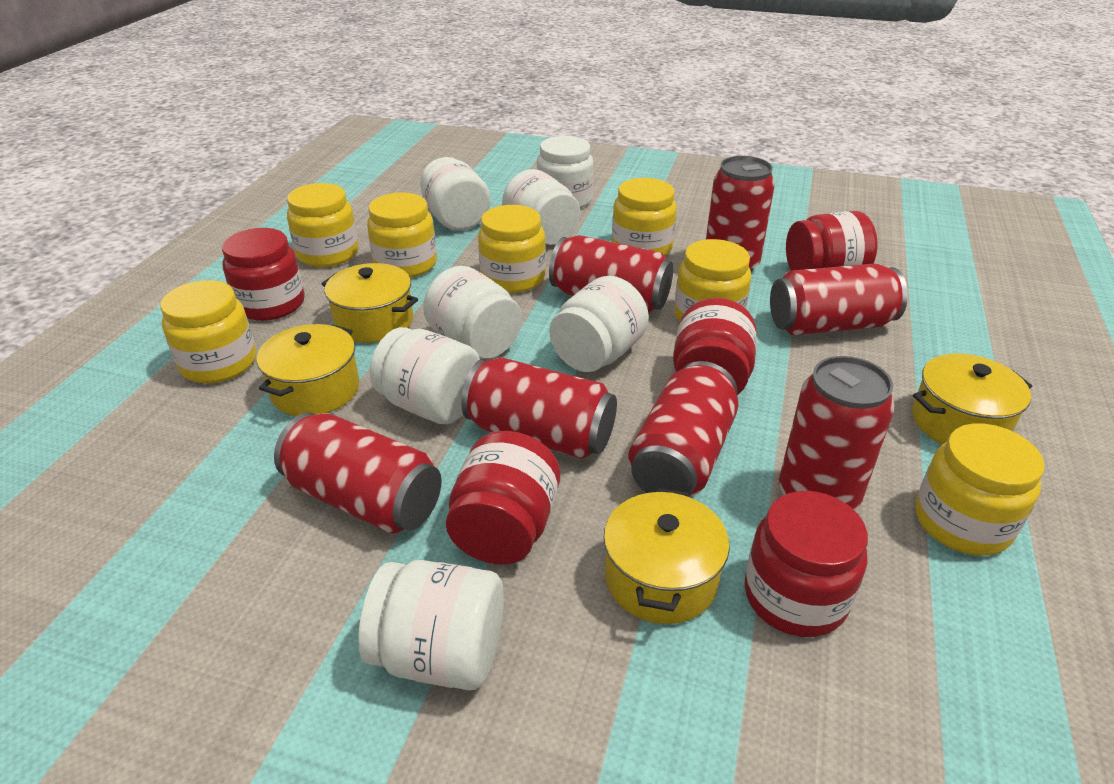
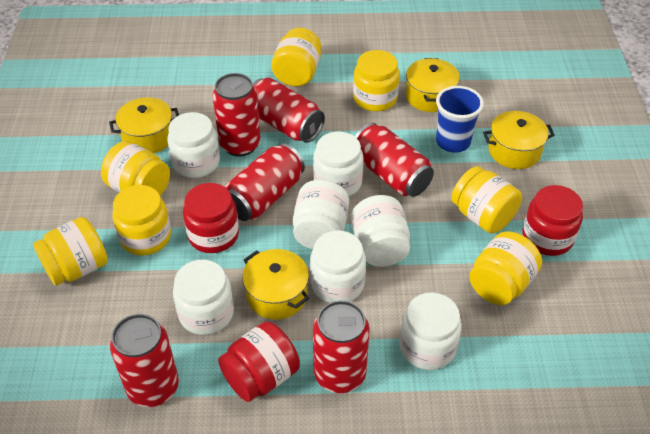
blue cup: none = 0 -> [436,86,484,153] = 1
red can: [274,413,442,533] [461,358,617,459] [549,235,673,313] [628,361,739,497] [706,156,775,271] [770,263,908,335] [779,356,895,511] = 7 -> [110,314,179,407] [213,73,261,157] [225,143,305,221] [252,78,325,143] [313,300,370,393] [355,123,434,197] = 6
red jar: [222,228,305,321] [446,431,560,564] [673,298,757,395] [744,491,868,637] [786,211,878,271] = 5 -> [183,183,239,253] [218,321,300,402] [523,185,583,256] = 3

